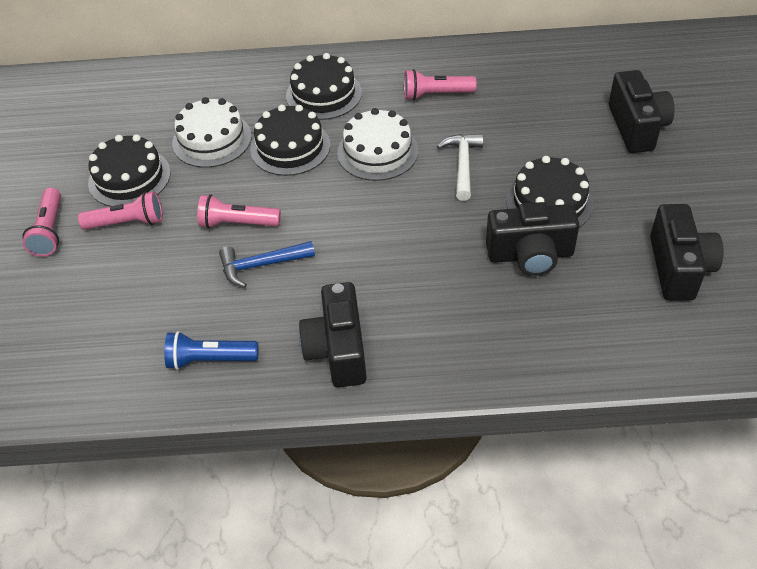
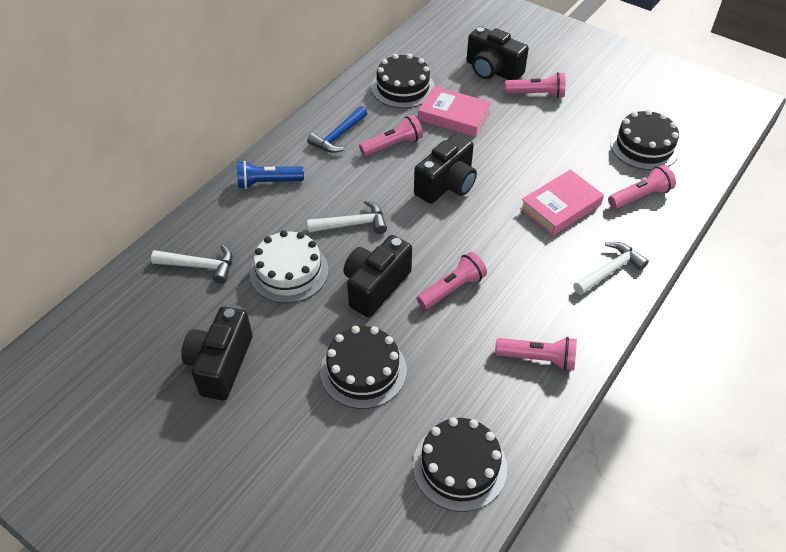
pink book: none = 0 -> [418,86,492,137] [520,169,604,235] = 2
pink flashlight: [22,188,61,257] [78,191,162,230] [197,194,281,229] [404,69,477,100] = 4 -> [359,115,423,156] [417,252,487,309] [495,337,577,371] [505,72,566,98] [608,165,676,209] = 5
white cake: [172,97,252,168] [337,108,418,181] = 2 -> [250,230,329,303] = 1
white hammer: [437,134,484,201] = 1 -> [151,245,233,284] [307,200,387,234] [573,242,649,295] = 3

